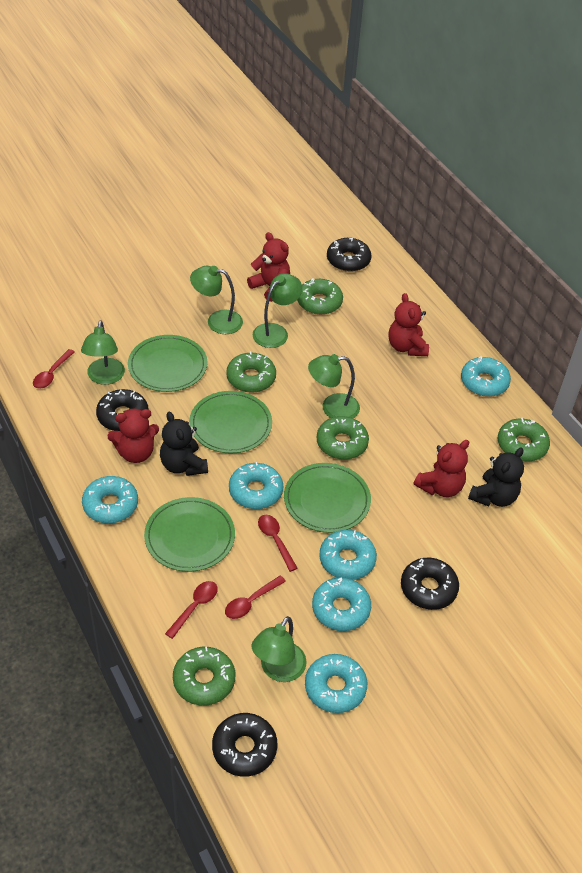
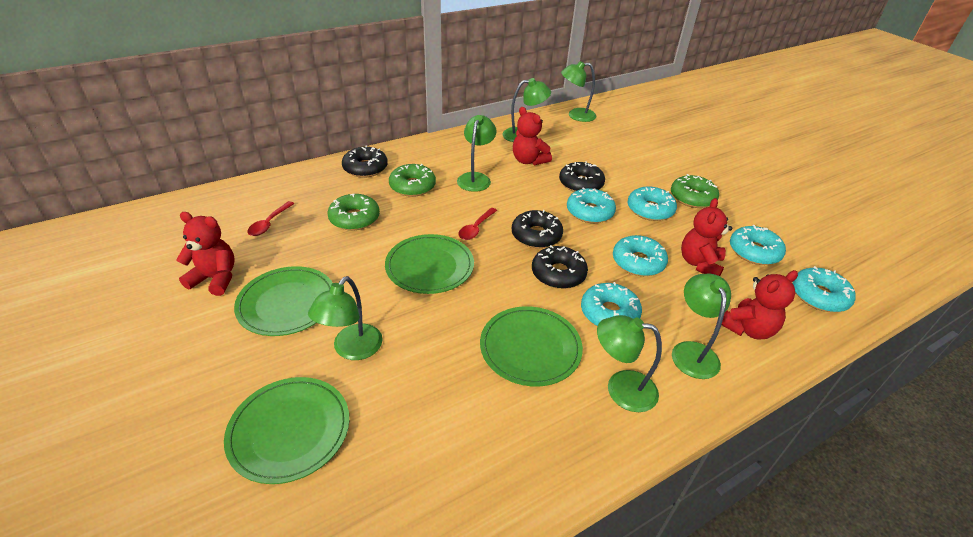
black teddy bear: [160,412,208,476] [468,447,524,507] = 2 -> none = 0
green donut: [173,647,235,706] [226,351,276,393] [297,279,343,315] [317,416,369,460] [498,418,550,461] = 5 -> [327,194,380,231] [389,164,436,197] [671,174,719,208] = 3
green lamp: [81,320,125,385] [190,266,243,334] [251,616,307,682] [253,273,302,348] [308,354,360,418] = 5 -> [308,276,383,360] [457,115,497,192] [502,78,551,142] [561,61,596,122] [597,315,662,412] [672,274,731,379] = 6
red spoon: [33,349,75,389] [165,581,218,639] [225,575,286,619] [258,515,298,572] = 4 -> [247,201,294,236] [458,208,497,240] = 2

